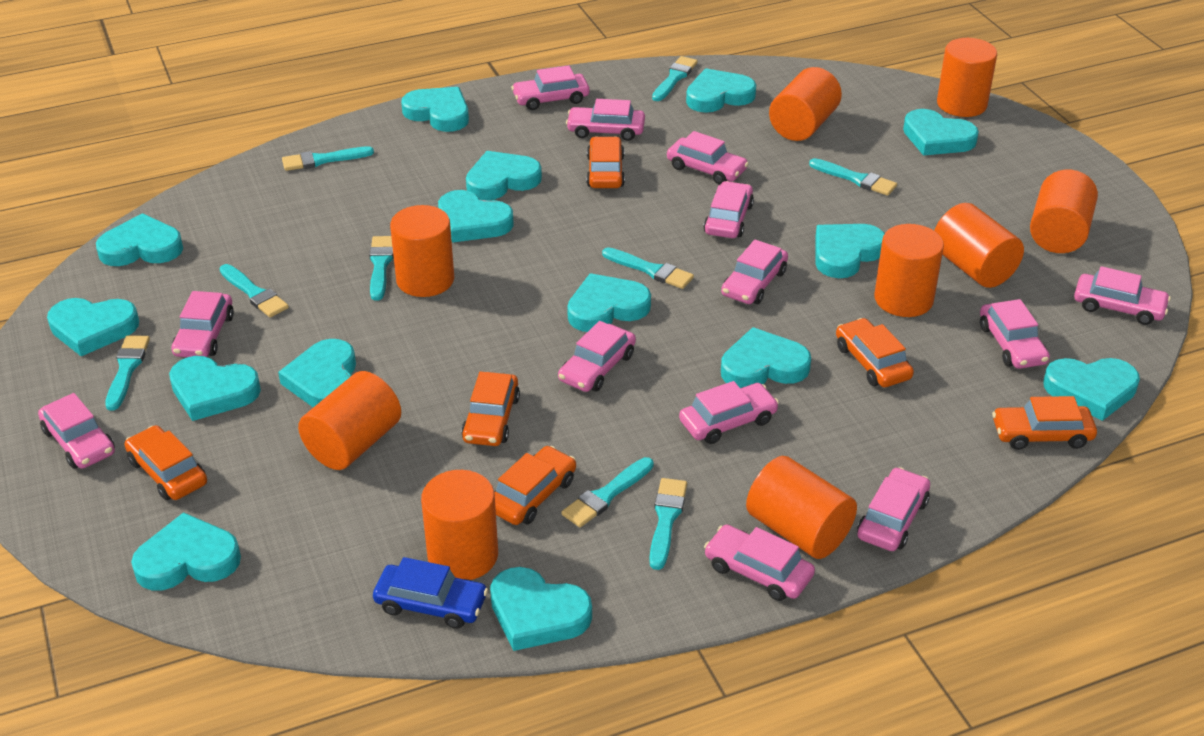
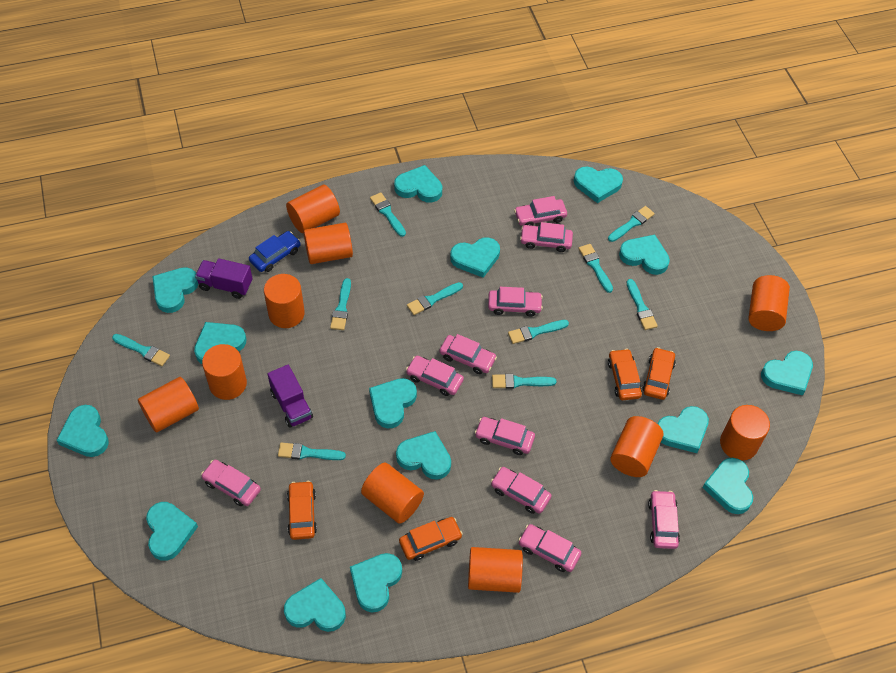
orange car: [125,425,207,500] [461,371,520,446] [494,446,576,525] [586,136,625,188] [836,318,914,387] [992,396,1097,450] = 6 -> [287,481,317,540] [399,517,463,561] [608,349,642,400] [642,347,676,400] = 4
orange cylinder: [298,371,401,470] [390,205,454,297] [421,470,498,580] [746,456,857,559] [769,67,842,141] [874,224,944,317] [934,203,1024,288] [937,38,997,117] [1030,170,1098,253] = 9 -> [138,377,199,433] [202,344,247,400] [264,274,305,328] [286,185,340,233] [303,223,353,264] [361,463,424,524] [468,547,523,593] [610,416,664,477] [720,405,770,461] [748,275,790,331] = 10
pink car: [38,393,115,469] [172,291,234,357] [511,65,590,110] [558,321,636,392] [566,99,645,141] [667,131,749,185] [679,381,779,444] [703,181,754,238] [704,525,815,601] [721,239,788,304] [857,467,930,551] [980,299,1050,369] [1074,266,1171,325] = 13 -> [201,460,261,506] [406,356,464,396] [439,334,497,374] [475,417,535,455] [488,287,543,317] [491,467,552,514] [514,196,567,226] [518,524,581,572] [520,222,573,252] [648,490,680,549] = 10
purple truck: none = 0 -> [195,258,252,299] [268,365,313,428] = 2
turquoise brush: [105,335,150,411] [220,264,289,317] [282,146,374,171] [369,236,394,301] [561,457,654,527] [602,247,694,289] [649,478,687,570] [652,56,698,101] [809,158,897,196] = 9 -> [112,334,170,366] [278,443,346,460] [330,278,351,330] [370,192,406,237] [407,282,463,315] [492,374,556,389] [508,320,569,344] [578,244,613,293] [608,206,655,242] [626,279,658,330] = 10

